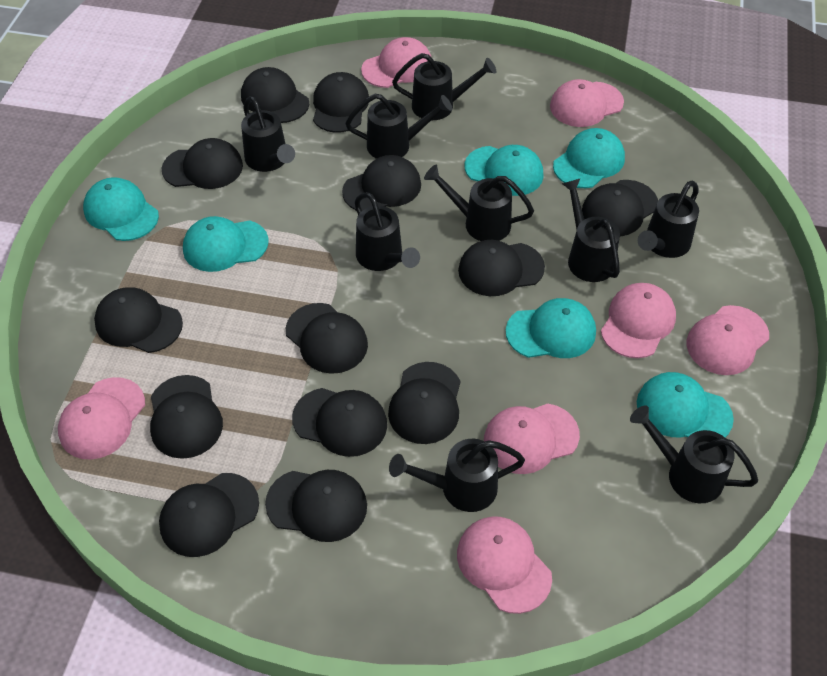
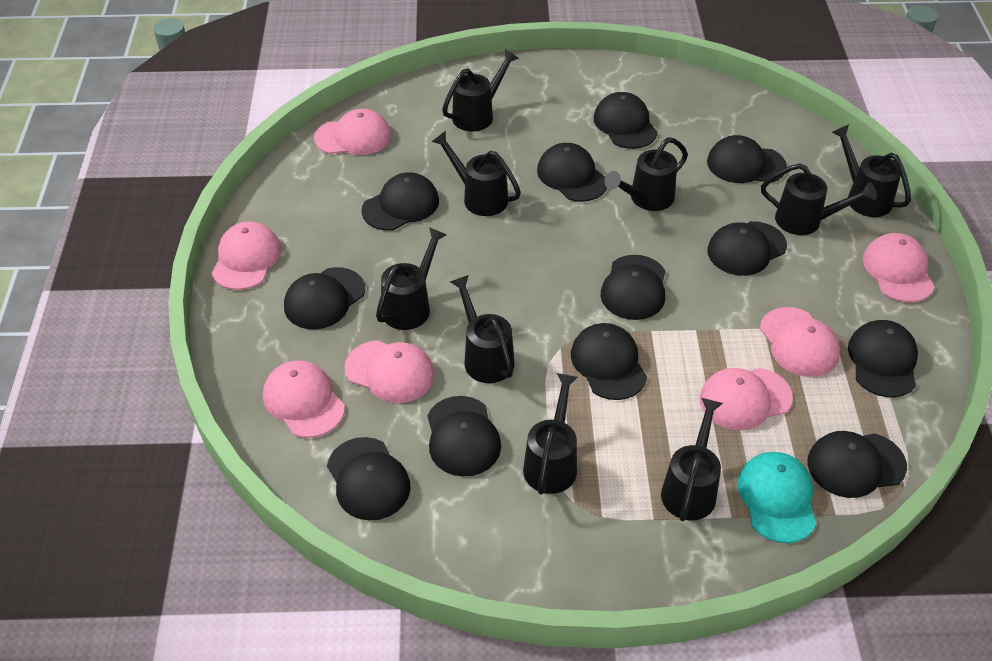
black cap: [94,287,183,353] [150,375,223,459] [159,473,259,557] [162,138,243,189] [241,67,309,123] [265,470,367,542] [286,303,368,374] [292,388,387,457] [313,72,369,133] [342,155,421,211] [388,362,461,444] [458,240,545,296] [582,180,658,236] = 13 -> [284,267,365,329] [327,437,411,521] [361,172,439,231] [427,396,501,477] [537,143,607,202] [571,323,647,400] [594,92,658,149] [601,255,665,320] [707,135,787,183] [707,221,787,276] [807,431,907,498] [848,320,918,397] = 12
turquoise cap: [83,177,159,241] [183,216,268,272] [465,145,544,196] [506,298,596,358] [553,128,625,188] [637,372,734,438] = 6 -> [737,452,816,543] = 1

